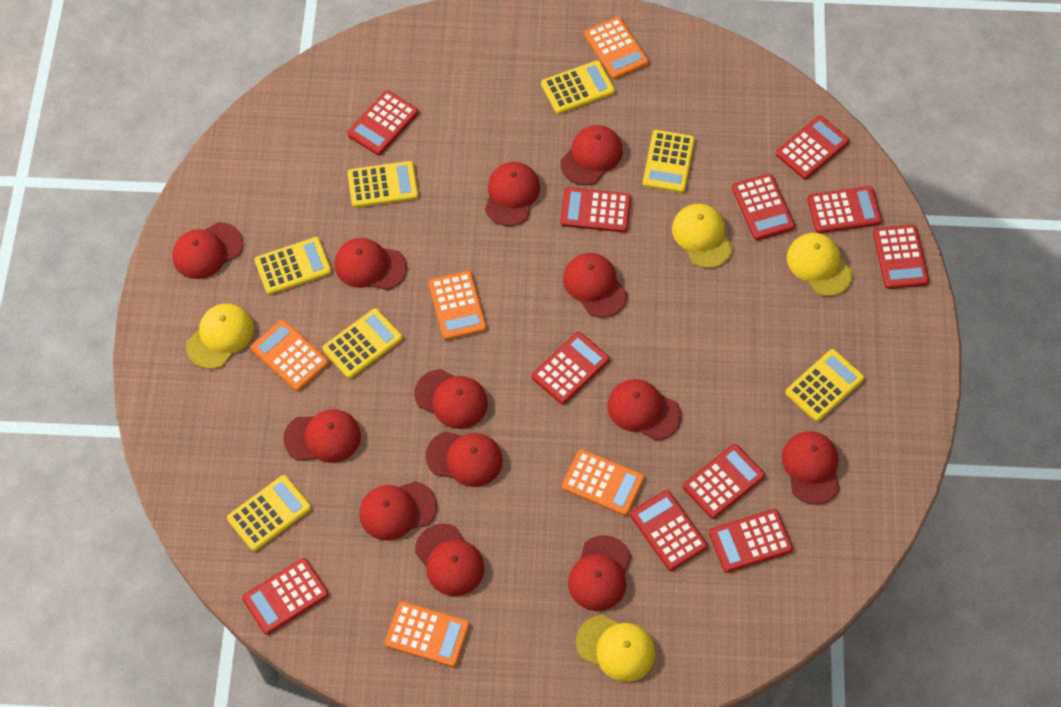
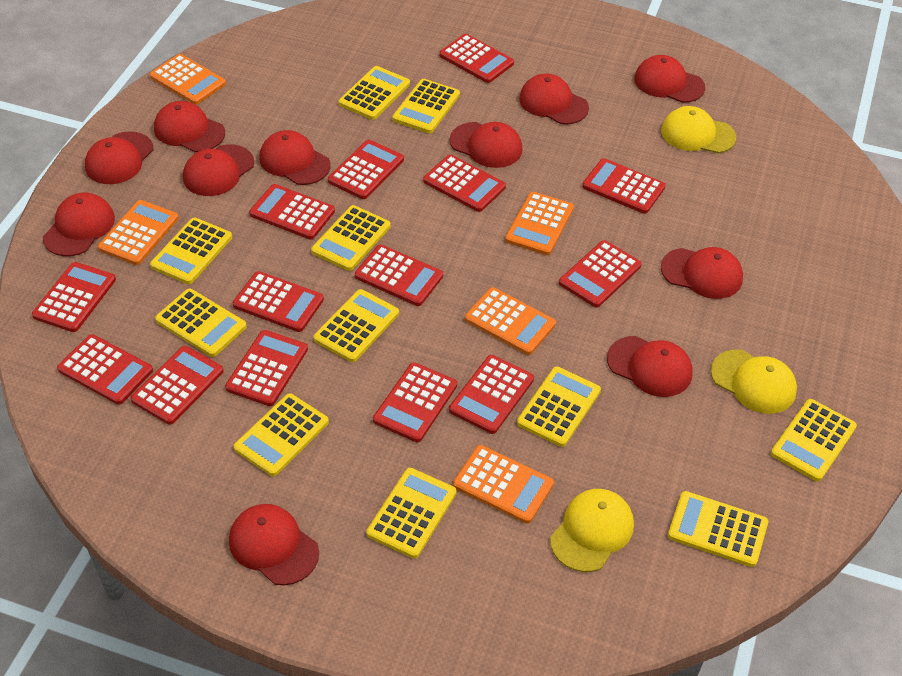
red calculator: [242,558,329,635] [347,90,419,155] [532,332,610,404] [560,187,631,233] [630,490,708,571] [683,444,765,519] [709,509,793,573] [732,174,795,240] [776,116,850,179] [807,186,882,233] [873,225,929,289] = 11 -> [32,262,116,332] [57,334,153,405] [131,346,223,425] [225,330,308,406] [233,271,324,332] [249,184,335,240] [328,140,404,199] [355,245,443,306] [373,362,457,442] [423,155,506,212] [439,34,514,83] [449,355,534,434] [559,240,642,307] [582,158,665,214] = 14
red cap: [172,222,243,279] [283,409,361,463] [334,238,407,290] [359,481,437,541] [414,369,488,429] [415,523,484,596] [425,432,503,487] [485,162,540,226] [560,125,623,185] [563,253,627,318] [568,535,631,611] [607,379,682,440] [782,431,840,505] = 13 -> [43,193,115,256] [85,131,153,184] [154,101,225,152] [183,144,254,196] [229,504,319,585] [259,130,331,185] [450,122,523,168] [519,74,589,124] [607,336,692,397] [634,55,705,103] [661,247,743,299] = 11
yellow calculator: [227,475,311,551] [254,237,332,295] [322,308,402,379] [347,161,418,208] [541,60,615,114] [643,130,695,193] [785,349,864,422] = 7 -> [150,218,232,284] [155,289,247,357] [234,393,329,476] [311,205,391,271] [313,289,399,362] [339,66,410,120] [367,468,457,558] [392,79,460,133] [517,367,601,447] [668,491,768,567] [771,399,857,482] = 11
yellow cap: [186,303,254,369] [576,615,655,682] [672,204,733,268] [787,233,853,296] = 4 -> [550,489,634,572] [661,106,736,153] [711,350,797,414] = 3

